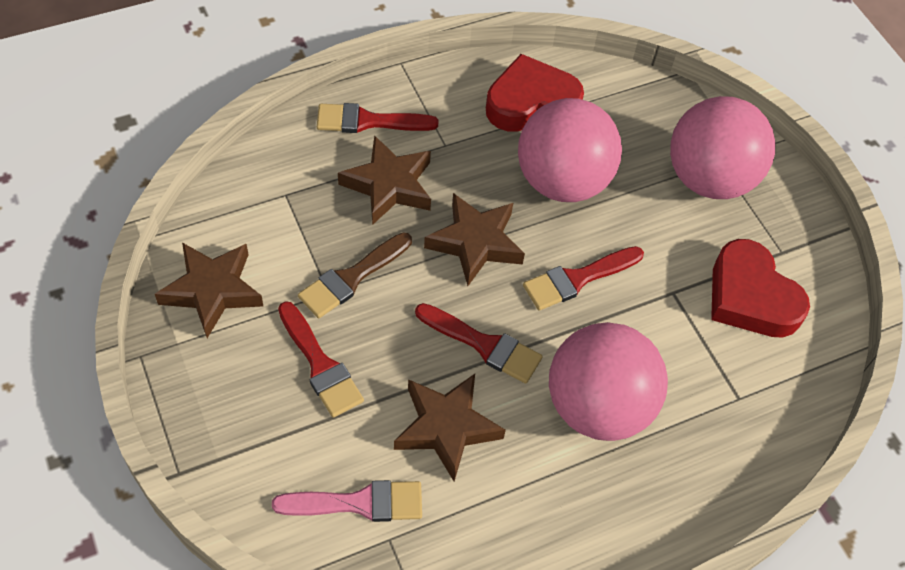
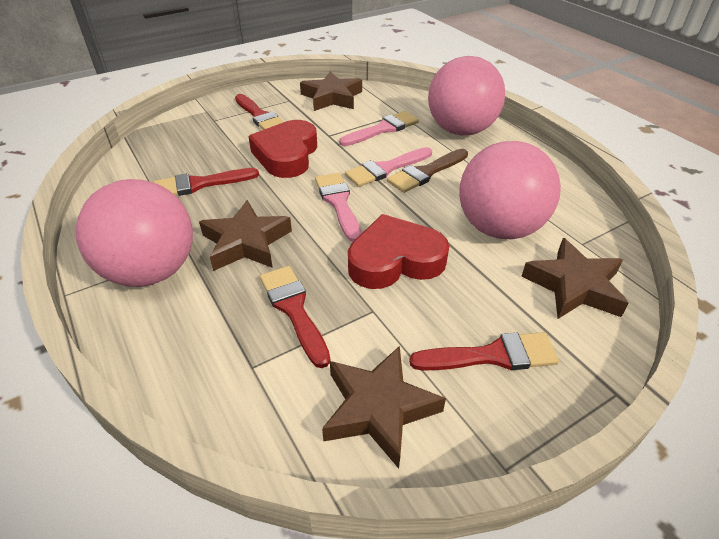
pink brush: [272,480,422,522] = 1 -> [315,173,361,242] [339,111,419,146] [345,147,432,187] = 3

